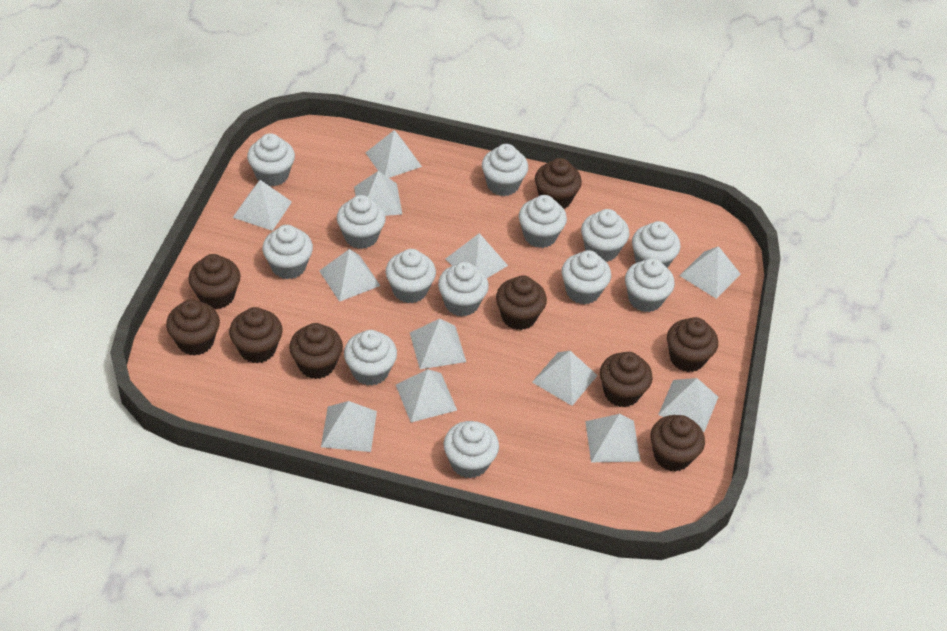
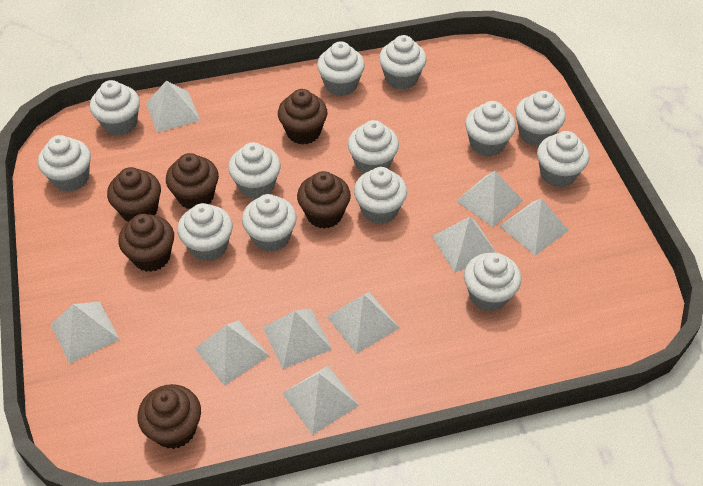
brown cupcake: [166,299,220,356] [189,254,240,309] [229,307,283,363] [289,323,343,379] [496,275,547,330] [535,158,582,209] [600,352,653,407] [650,415,705,472] [667,317,718,372] = 9 -> [107,167,161,222] [118,214,174,272] [138,384,201,449] [166,153,219,209] [278,89,328,144] [297,171,351,229] = 6
white pyramid: [233,180,292,231] [319,249,380,302] [321,401,377,452] [354,171,402,216] [366,130,422,178] [396,369,457,422] [410,319,466,369] [446,233,508,278] [532,351,598,406] [585,414,641,462] [658,378,718,432] [680,246,741,299] = 12 -> [50,302,120,364] [146,81,200,133] [195,320,269,386] [263,309,332,369] [282,366,359,435] [327,292,399,354] [432,217,496,273] [456,171,523,227] [500,198,569,256] = 9

